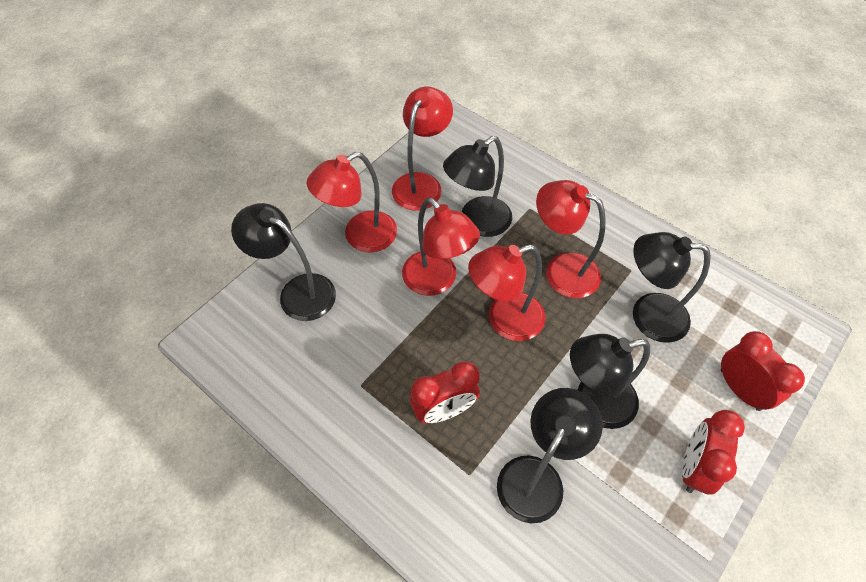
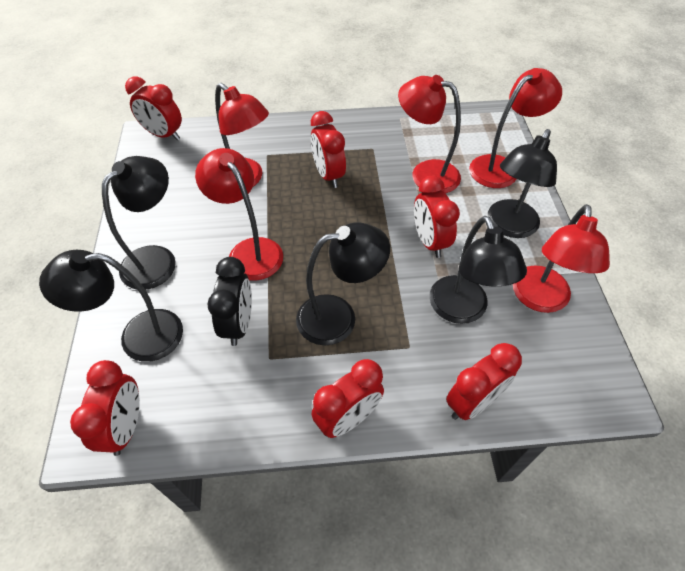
black clock: none = 0 -> [207,257,252,346] = 1
red clock: [410,361,480,424] [682,410,745,495] [721,331,805,411] = 3 -> [70,360,140,456] [125,77,182,140] [311,111,346,188] [312,359,384,438] [414,176,460,258] [446,343,522,420] = 6

